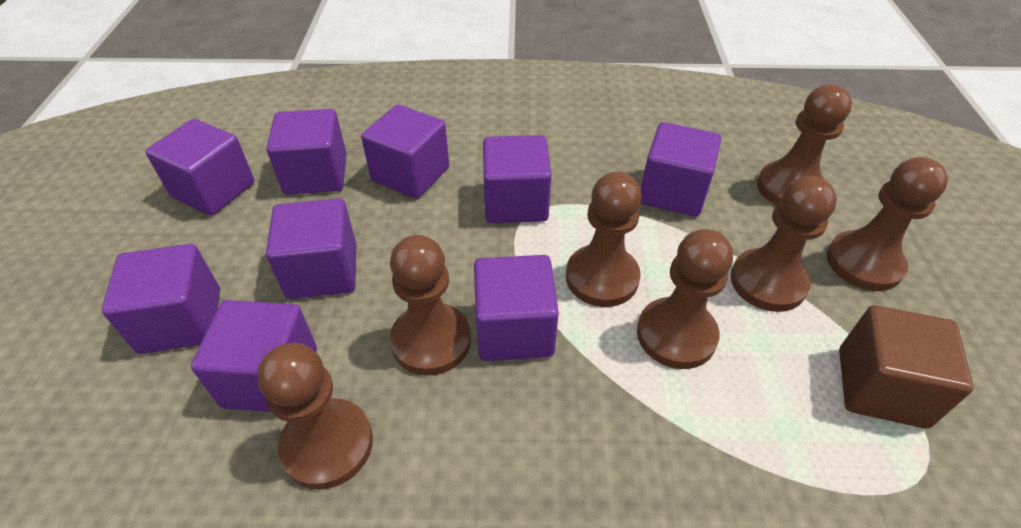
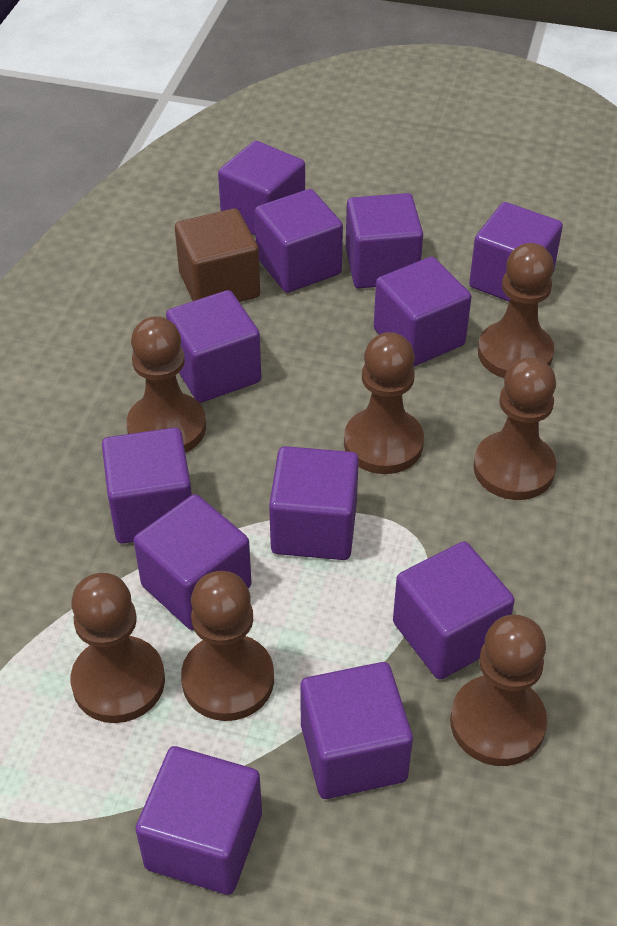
purple cube: [102,244,220,354] [146,119,254,216] [191,300,317,412] [266,109,347,195] [266,198,356,299] [361,104,449,199] [474,255,559,361] [483,135,551,223] [641,122,721,217] = 9 -> [102,428,192,544] [134,494,252,630] [136,746,262,895] [166,290,261,403] [218,141,305,236] [255,189,343,293] [269,446,359,560] [300,662,413,799] [346,193,423,288] [374,257,471,367] [393,541,515,679] [469,202,563,301] = 12

